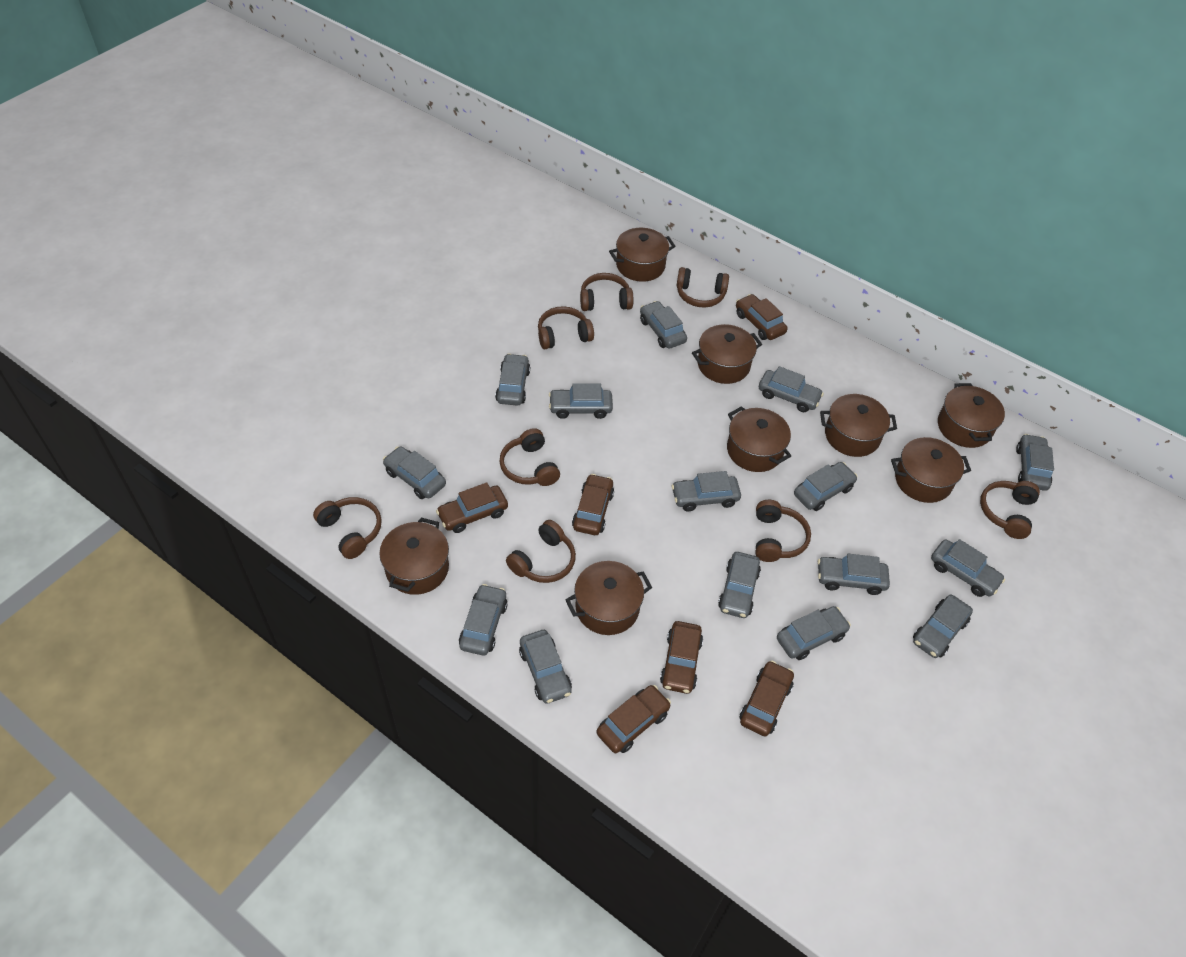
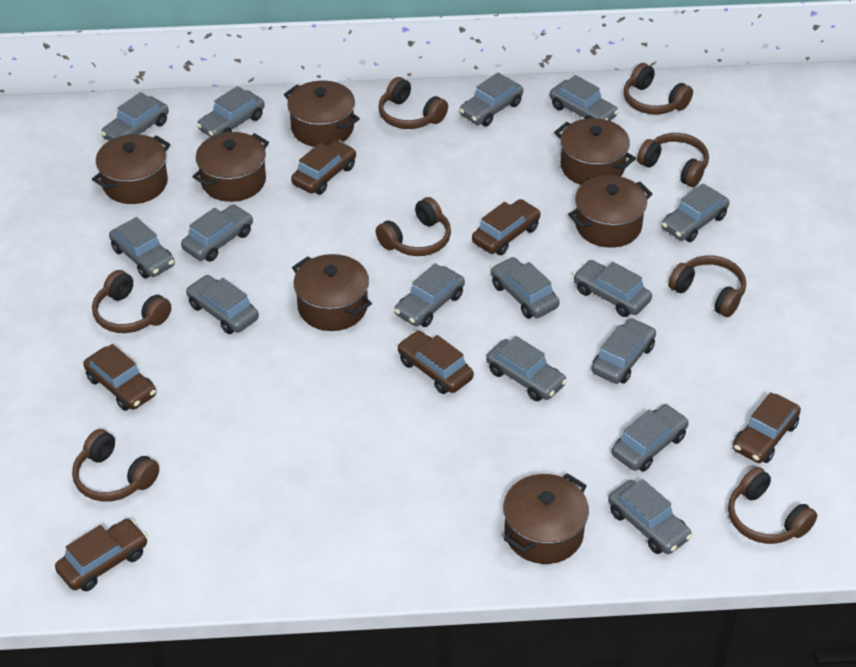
brown pot: [379,518,449,595] [565,561,652,635] [609,228,676,282] [692,324,762,384] [727,406,791,472] [820,394,897,457] [891,437,971,503] [938,383,1005,448] = 8 -> [92,134,170,204] [192,132,269,202] [284,81,360,147] [292,254,372,331] [503,473,589,564] [554,118,636,185] [568,175,653,248] = 7

